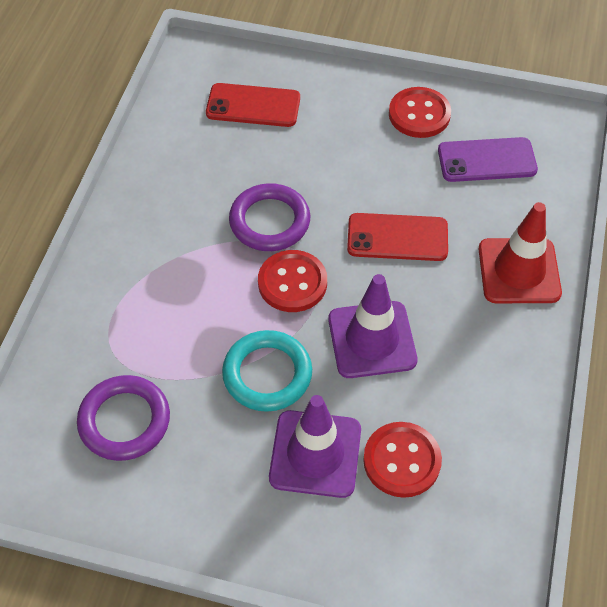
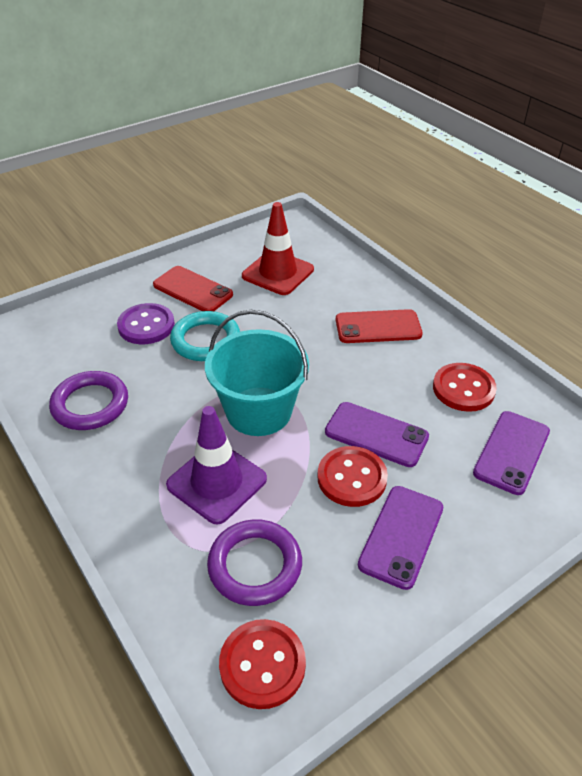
purple button: none = 0 -> [117,303,175,344] = 1
purple phone: [438,137,538,182] = 1 -> [325,402,429,467] [358,486,443,590] [473,411,550,495] = 3
purple traffic cone: [269,395,361,498] [328,274,417,378] = 2 -> [166,406,267,524] = 1
turquoise bucket: none = 0 -> [205,310,309,436] = 1

